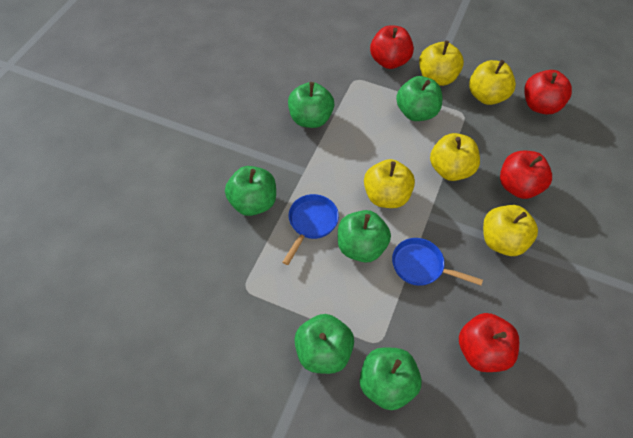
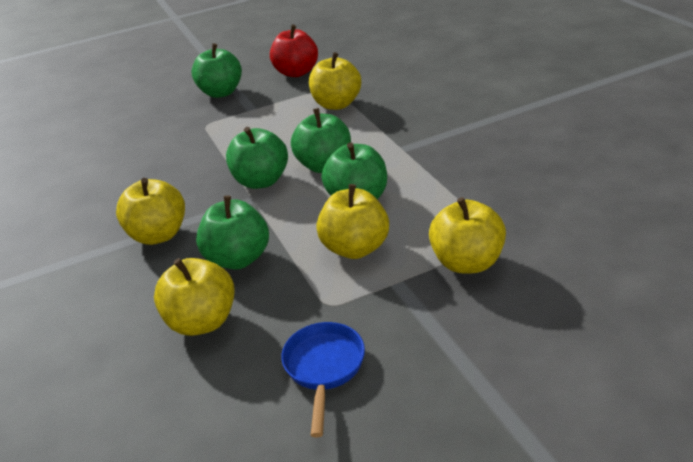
blue pan: [283,194,339,265] [392,238,483,286] = 2 -> [281,322,365,437] = 1
green apple: [225,166,276,216] [288,82,334,128] [294,314,354,374] [338,210,391,263] [359,348,422,410] [396,76,442,121] = 6 -> [191,43,242,98] [196,196,269,270] [226,127,288,189] [291,108,351,173] [322,142,387,199] = 5
red apple: [370,25,414,69] [459,313,519,372] [500,151,552,199] [524,70,572,114] = 4 -> [270,24,318,77] = 1

